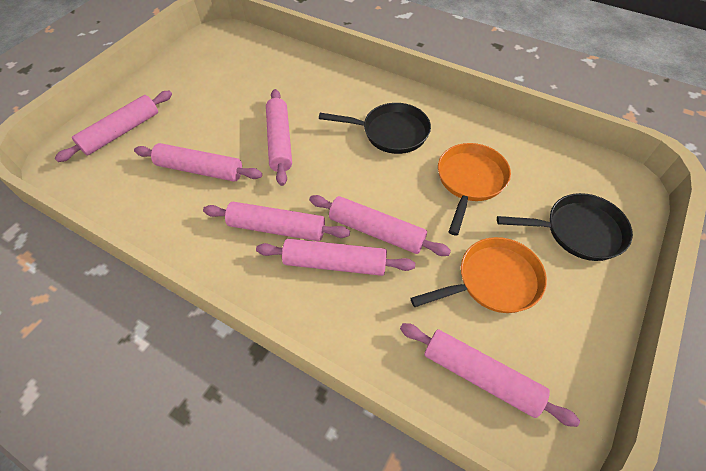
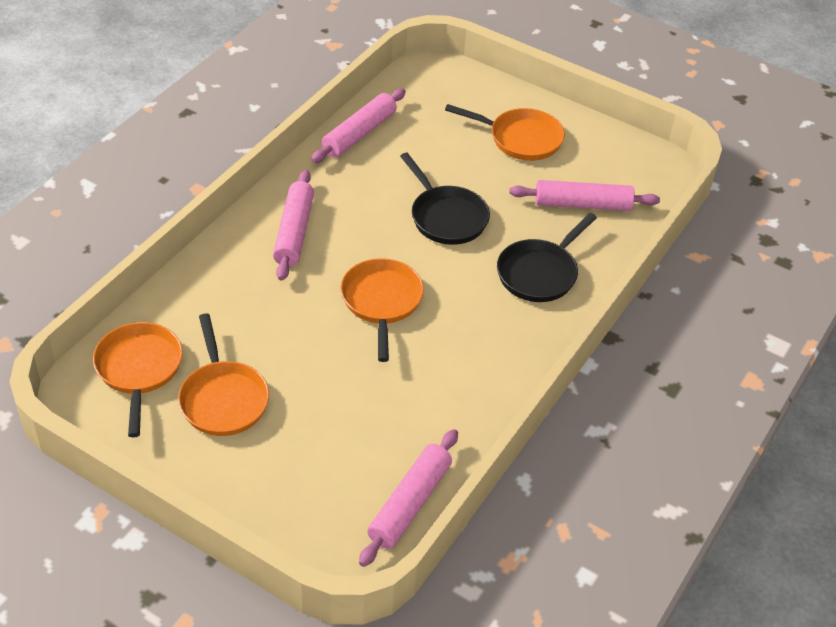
orange pan: [410,237,547,313] [438,143,511,236] = 2 -> [93,322,183,437] [178,314,269,436] [341,258,424,362] [445,104,565,161] = 4
pink rolling pin: [55,91,172,162] [134,143,262,182] [203,202,350,241] [256,239,415,276] [266,89,292,186] [309,195,451,256] [400,323,580,427] = 7 -> [273,170,314,281] [311,88,406,163] [359,429,458,567] [509,180,660,211] = 4

